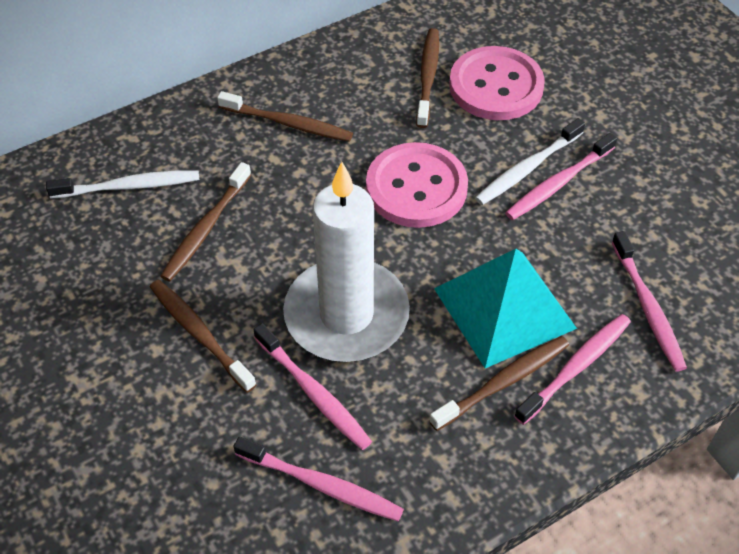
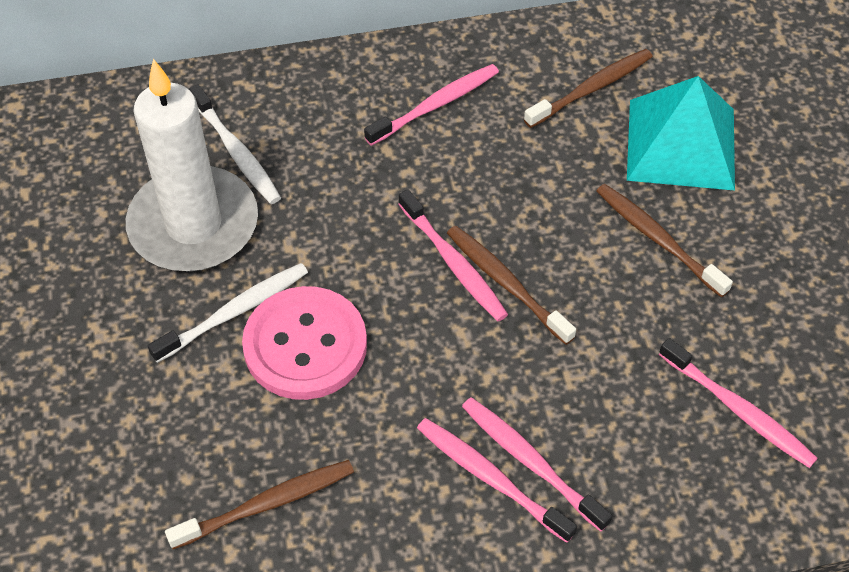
brown toothbrush: [150,280,257,393] [160,162,251,282] [217,91,353,142] [416,28,439,128] [429,336,569,431] = 5 -> [165,460,354,549] [447,226,576,345] [524,49,653,128] [596,184,733,298] = 4
pink button: [366,142,468,228] [449,46,545,120] = 2 -> [242,286,367,400] = 1

